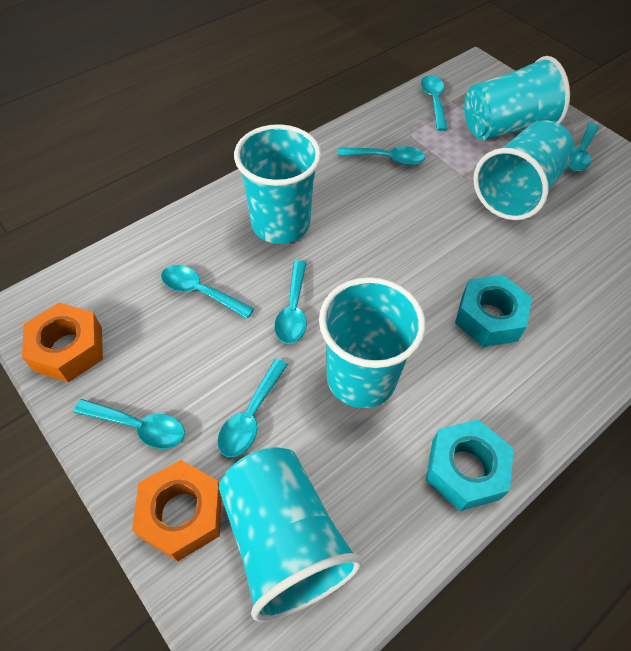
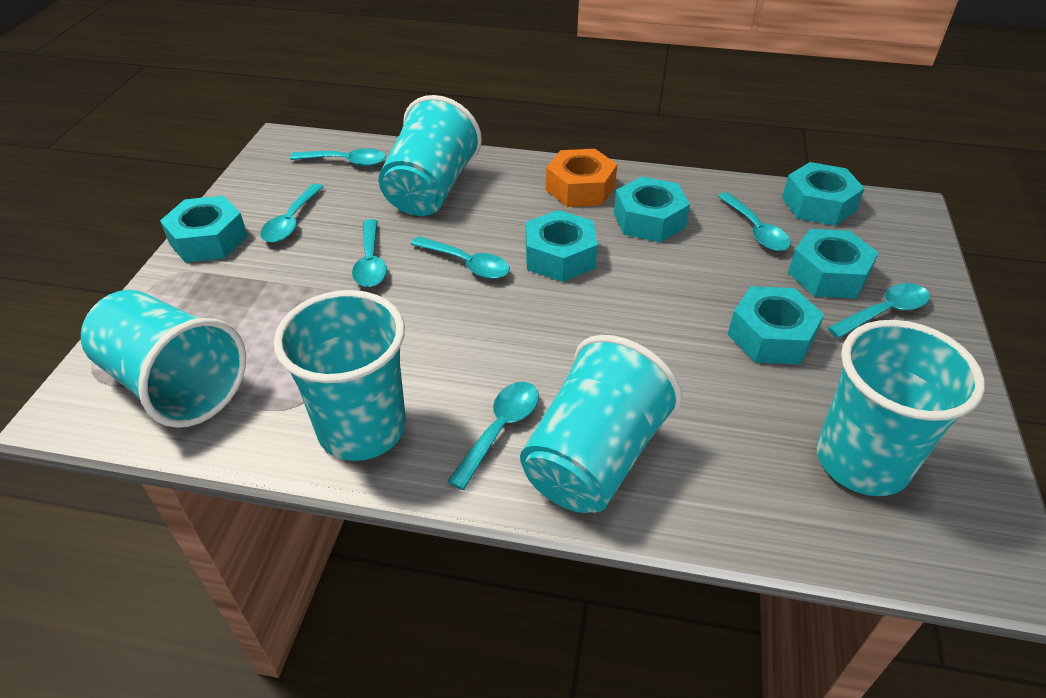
orange nut: [22,303,103,382] [132,460,222,561] = 2 -> [546,149,617,207] = 1
turquoise nut: [426,419,514,511] [455,275,532,347] = 2 -> [160,196,248,263] [526,210,597,282] [614,177,690,242] [728,286,824,365] [782,162,865,226] [788,229,879,299] = 6

